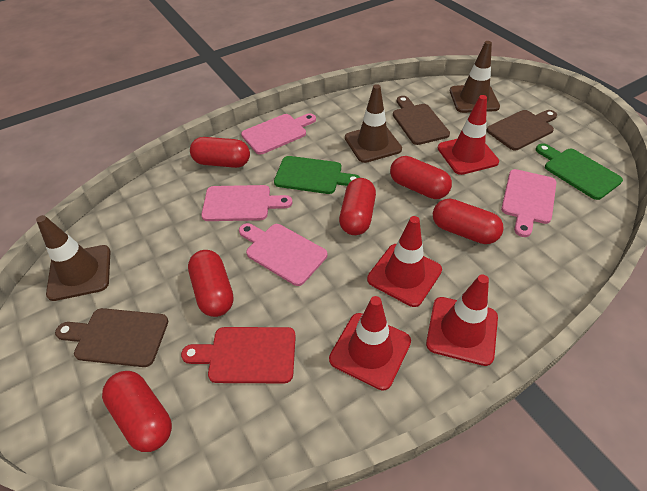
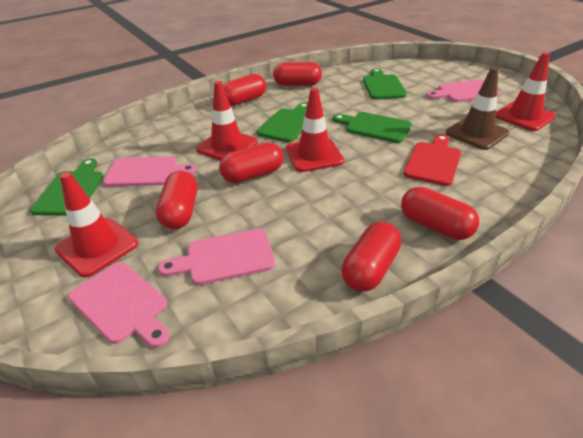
brown cutting board: [55,308,168,367] [393,96,450,145] [486,110,557,150] = 3 -> none = 0
brown traffic cone: [36,215,111,301] [345,84,402,163] [450,41,500,113] = 3 -> [446,67,509,150] = 1
green cutting board: [274,156,361,194] [536,143,623,200] = 2 -> [30,158,103,216] [257,103,308,143] [333,112,412,143] [363,68,407,99] = 4

